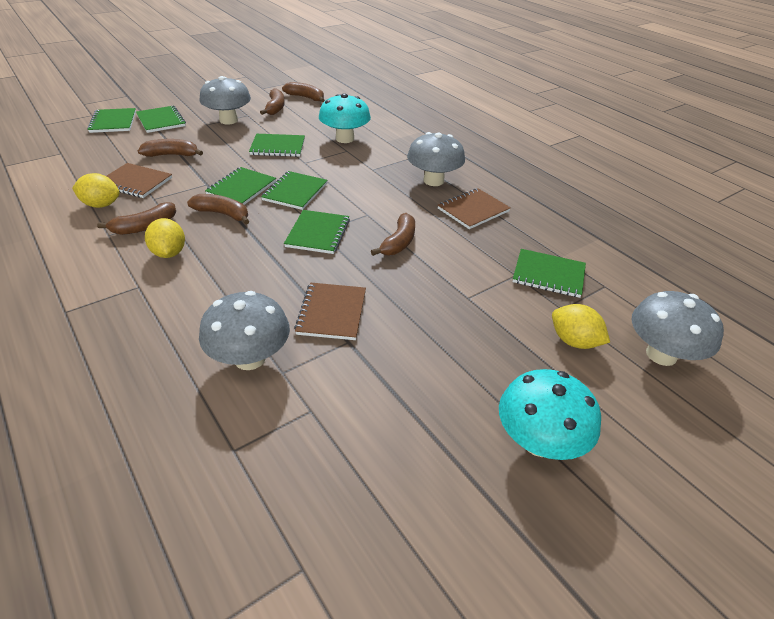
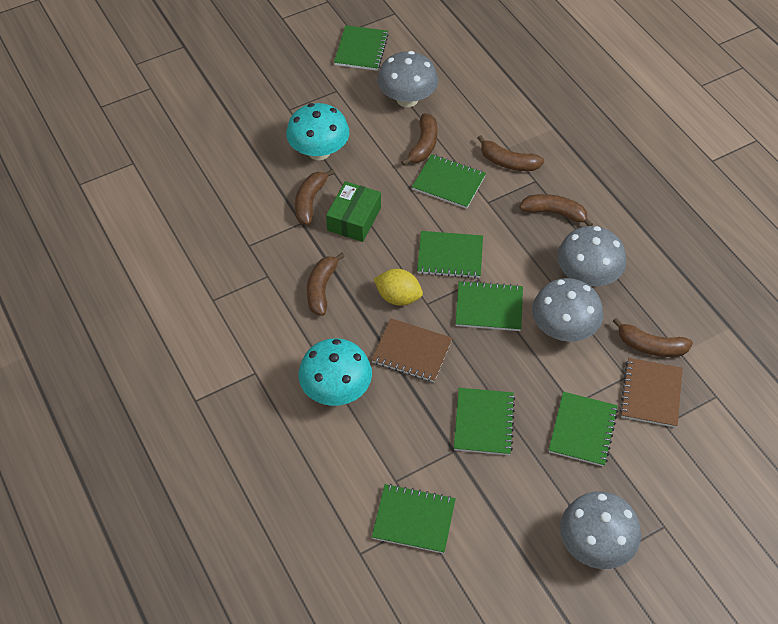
brown notebook: [106,163,172,198] [294,283,366,340] [438,188,511,229] = 3 -> [372,318,452,382] [620,358,683,428] = 2
green box: none = 0 -> [326,181,381,242] = 1
yellow lemon: [72,173,120,208] [145,218,185,258] [552,304,610,349] = 3 -> [374,269,423,306] = 1

